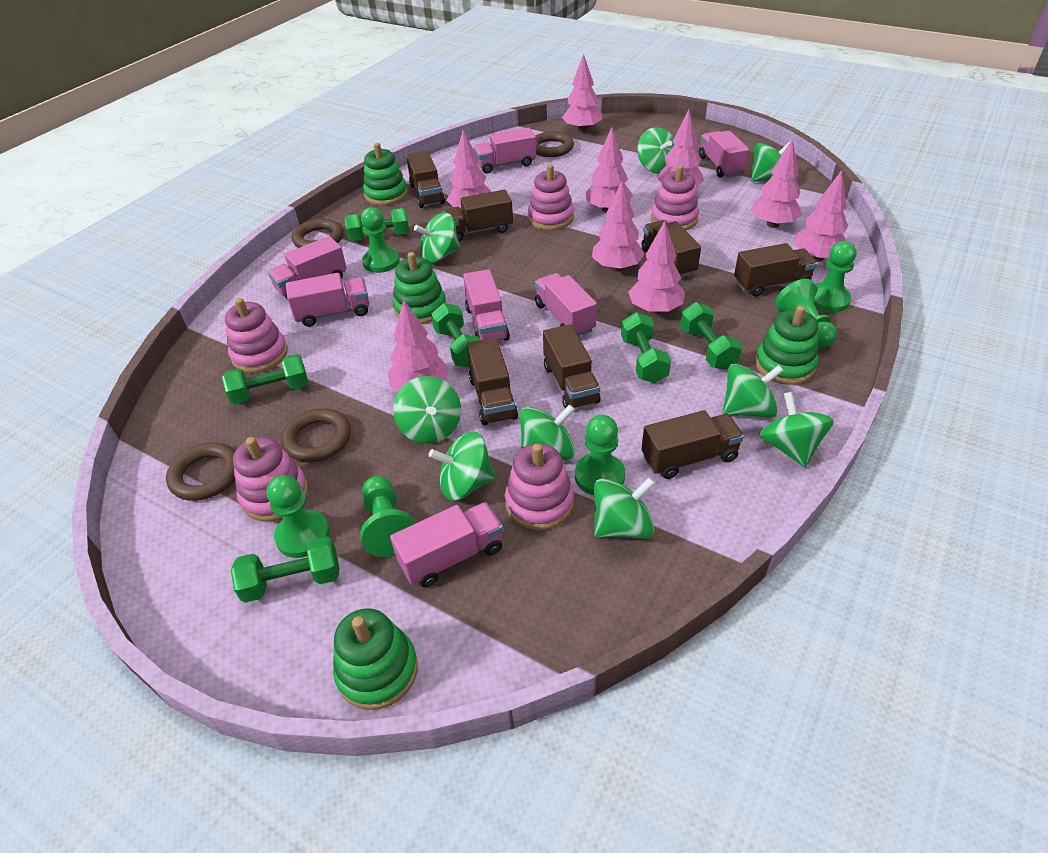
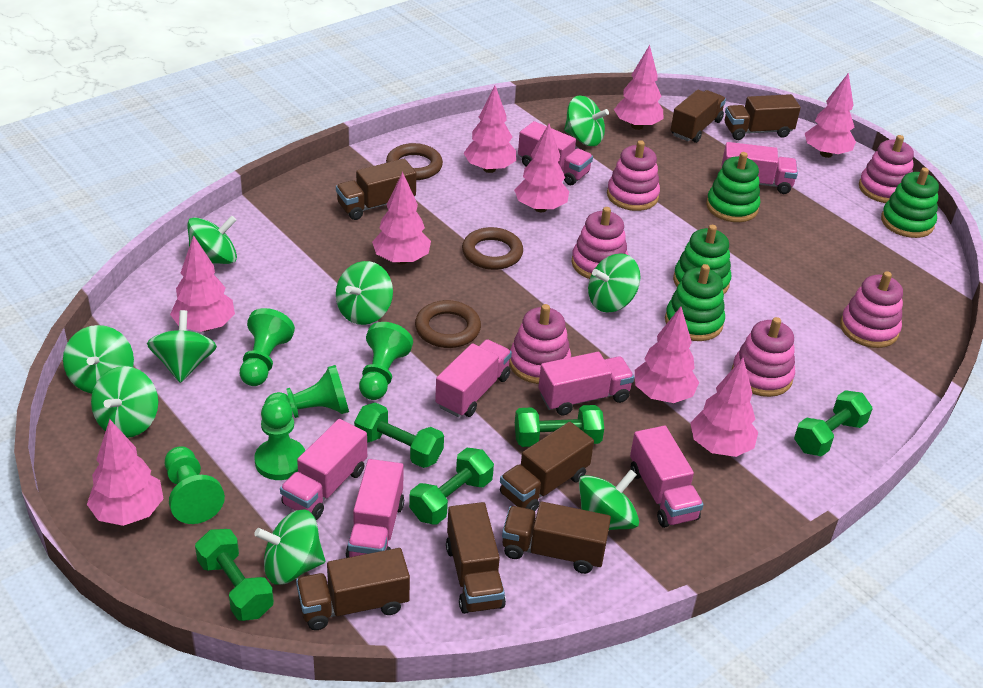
brown ring: [166,443,235,501] [281,408,351,462] [292,219,344,248] [536,131,574,157] = 4 -> [386,143,443,180] [415,300,481,348] [462,227,523,270] = 3
green dumbbell: [222,354,308,405] [231,536,339,603] [344,208,409,241] [431,303,480,367] [621,312,671,383] [680,302,742,370] = 6 -> [195,529,274,621] [354,402,444,468] [409,448,494,525] [515,405,604,447] [794,390,872,457] = 5
green pawn: [266,475,330,558] [360,476,415,557] [361,207,400,273] [575,415,625,495] [775,279,837,347] [814,241,856,312] = 6 -> [165,446,225,524] [240,308,295,386] [254,398,305,480] [264,365,349,418] [359,322,413,400] = 5
pink stacking toy: [225,298,288,373] [233,437,308,521] [504,444,574,530] [528,164,574,230] [651,165,699,230] = 5 -> [509,304,571,384] [571,207,628,279] [607,140,660,211] [732,317,795,397] [840,271,903,348] [859,135,914,203] = 6

